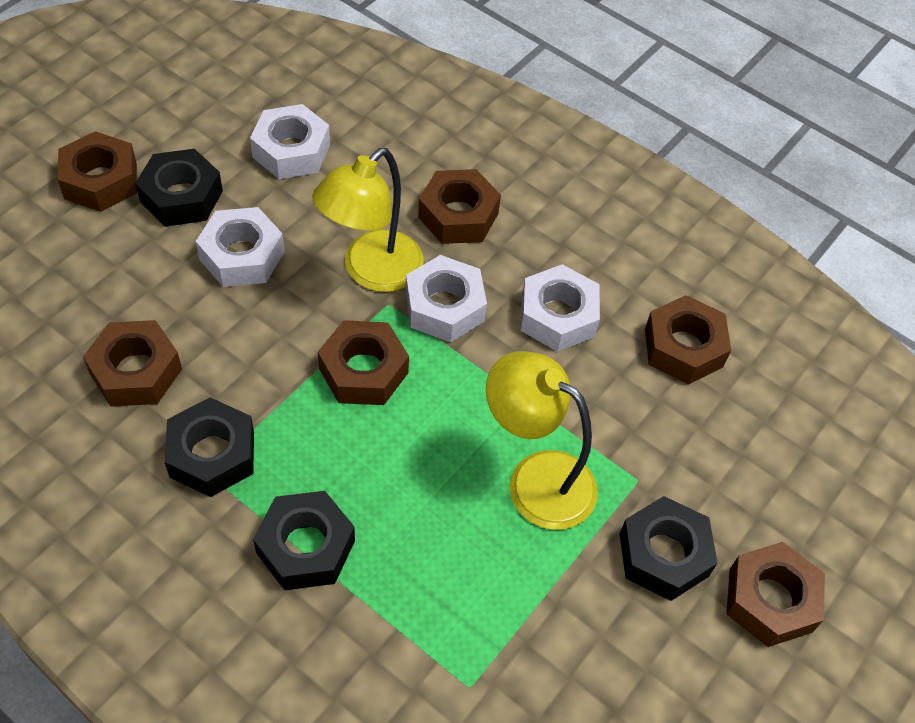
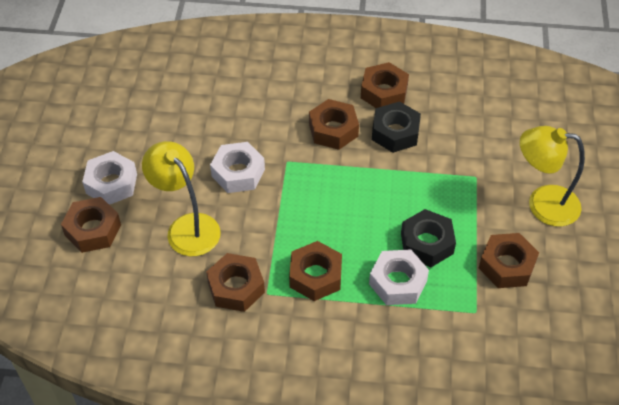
black nut: [135,149,223,227] [164,397,254,497] [253,491,355,590] [619,496,718,601] = 4 -> [372,101,421,153] [401,209,456,267] = 2
white nut: [196,207,284,287] [250,104,330,179] [405,255,487,342] [521,264,600,352] = 4 -> [82,151,137,205] [210,142,265,193] [369,249,429,305] = 3

